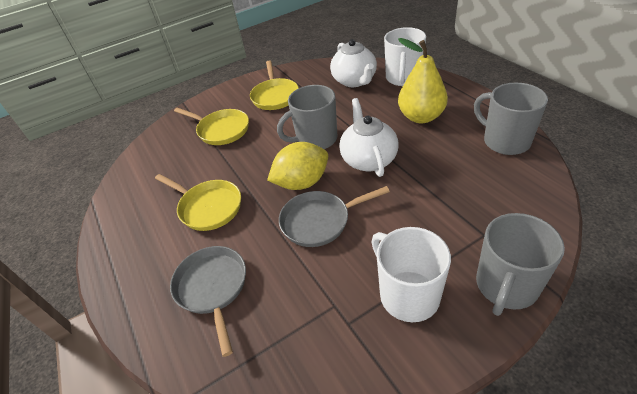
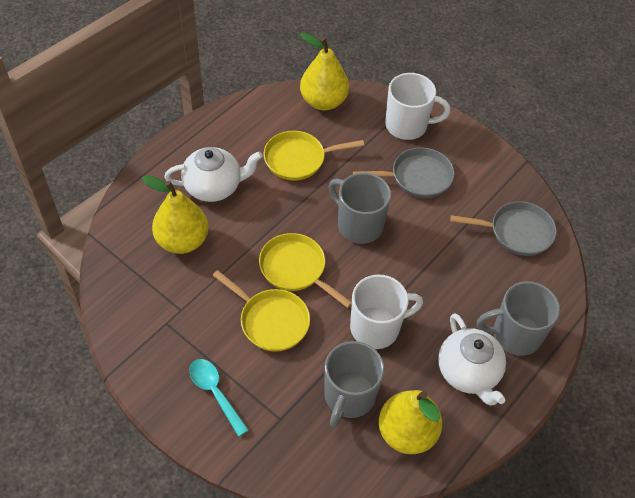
turquoise spoon: none = 0 -> [189,359,248,437] = 1
yellow lemon: [267,142,328,190] = 1 -> none = 0
yellow pear: [398,38,448,123] = 1 -> [142,175,209,254] [300,33,349,110] [379,390,442,454] = 3

